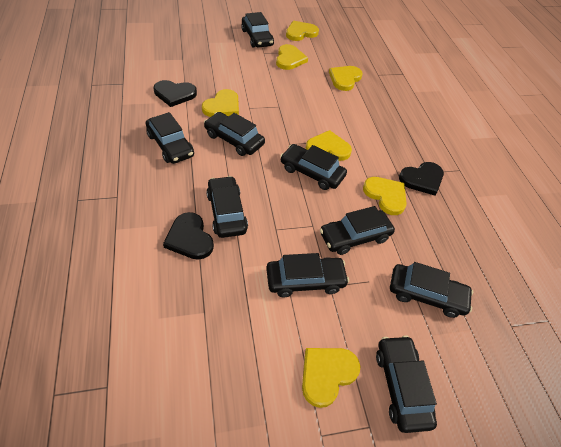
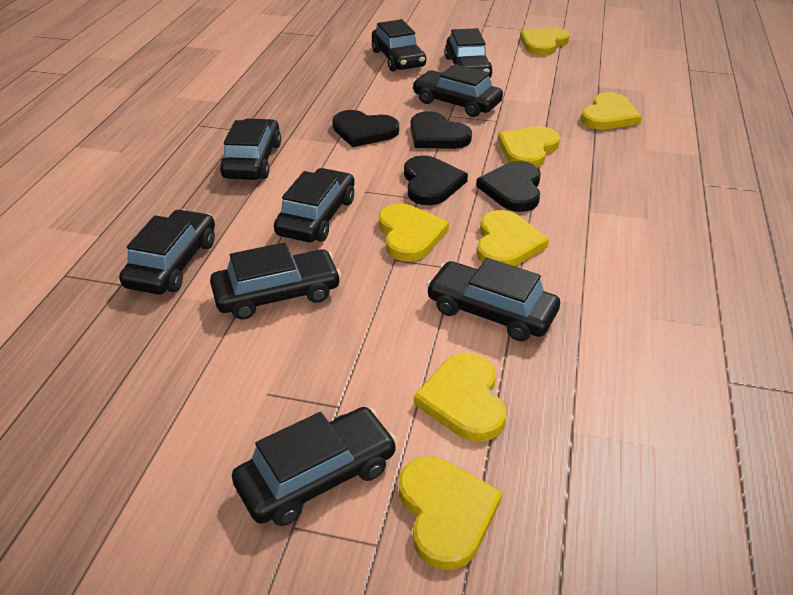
black heart: [154,80,197,107] [163,212,214,260] [399,162,444,196] = 3 -> [332,110,399,147] [404,155,468,205] [410,111,472,149] [476,161,541,212] = 4

